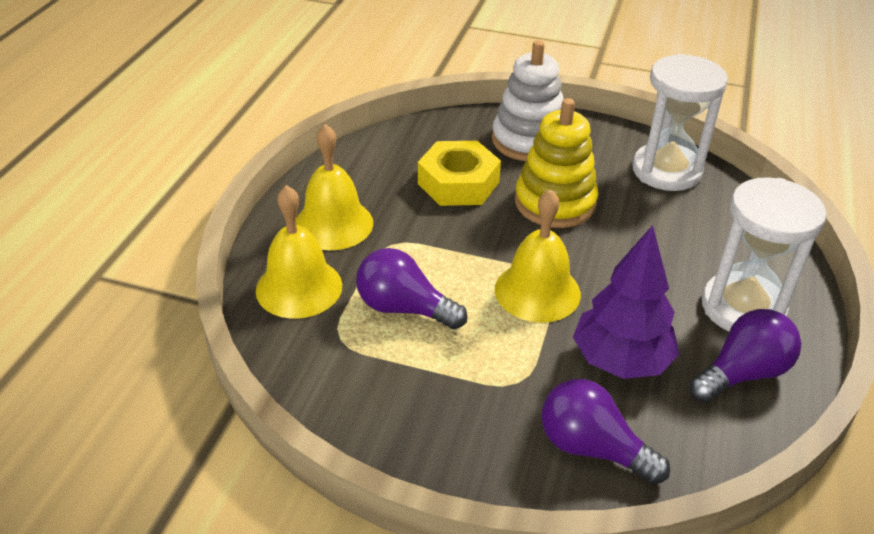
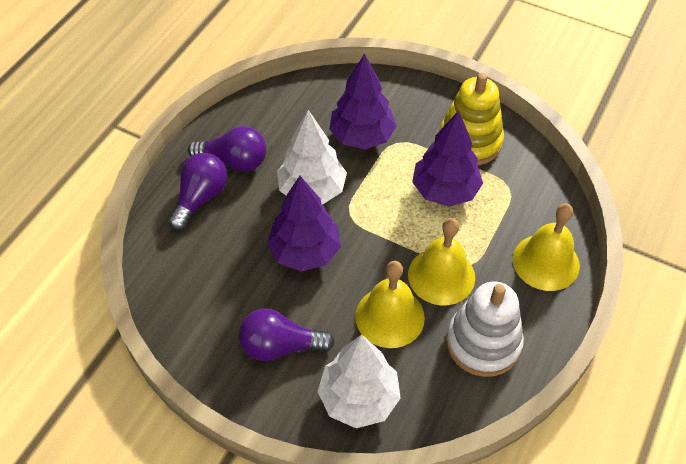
purple tree: [573,225,679,379] = 1 -> [267,176,341,272] [329,53,396,149] [412,110,483,207] = 3
white hourglass: [632,54,728,191] [702,177,827,331] = 2 -> none = 0
white tree: none = 0 -> [277,110,347,205] [317,334,401,428] = 2
yellow nut: [418,141,501,206] = 1 -> none = 0

